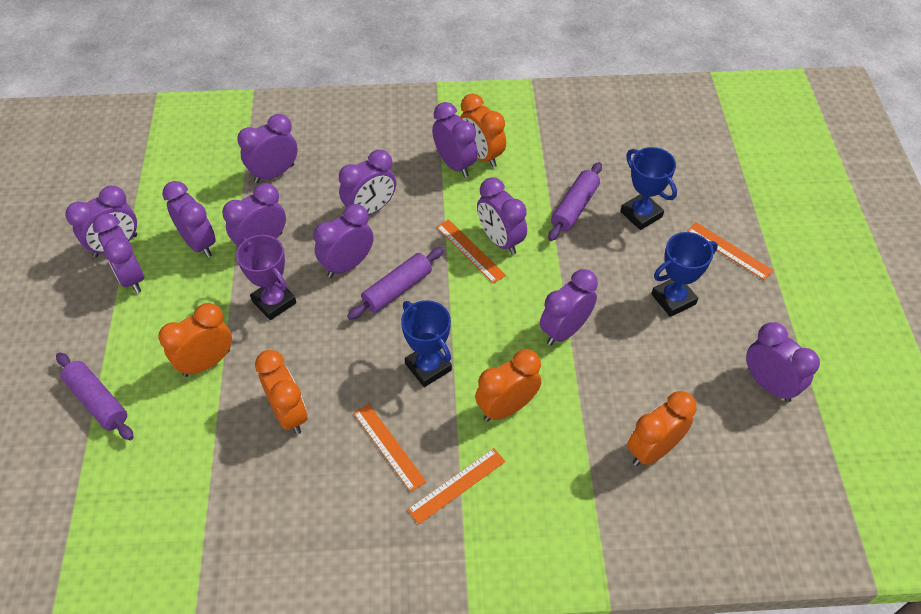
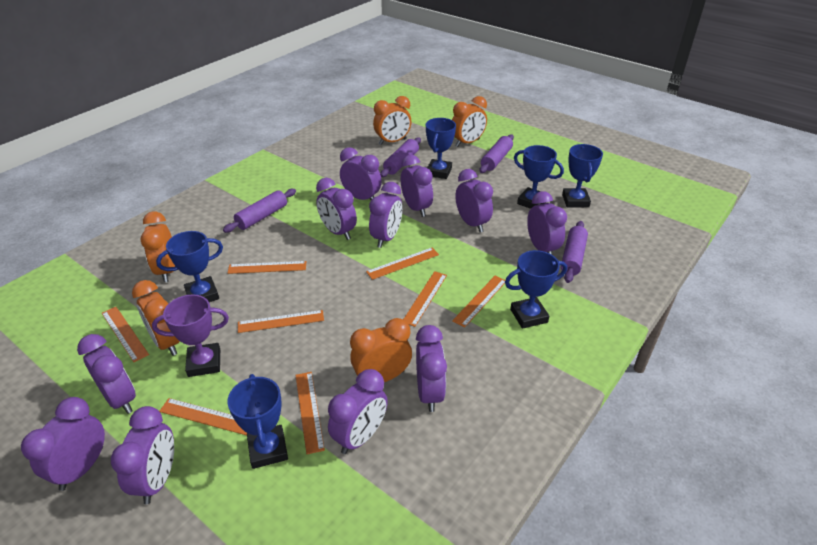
blue trophy: [401,300,452,387] [620,147,677,230] [651,232,718,317] = 3 -> [156,231,223,302] [227,374,288,469] [426,118,456,179] [505,250,567,329] [514,145,564,209] [562,144,603,207] = 6
orange ruler: [353,404,426,492] [407,448,505,524] [436,219,506,284] [687,222,774,280] = 4 -> [102,307,149,362] [159,398,247,435] [227,261,306,274] [238,310,324,333] [295,372,325,454] [366,248,439,280] [403,271,447,327] [452,276,505,328] = 8
purple rolling pin: [56,352,134,440] [347,247,444,320] [548,162,602,241] = 3 -> [223,189,296,233] [380,137,421,177] [480,134,514,173] [561,221,588,283] = 4

